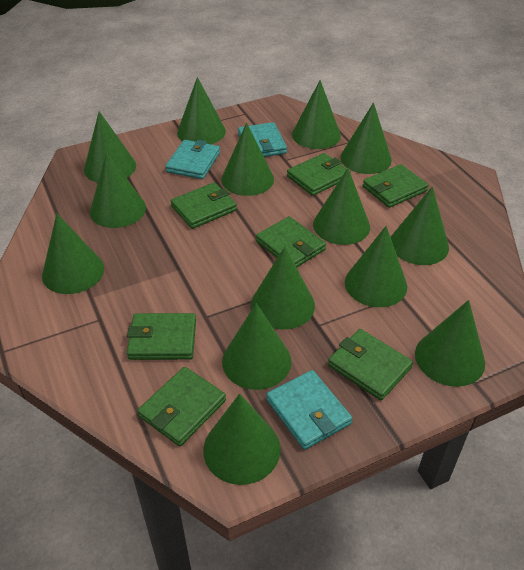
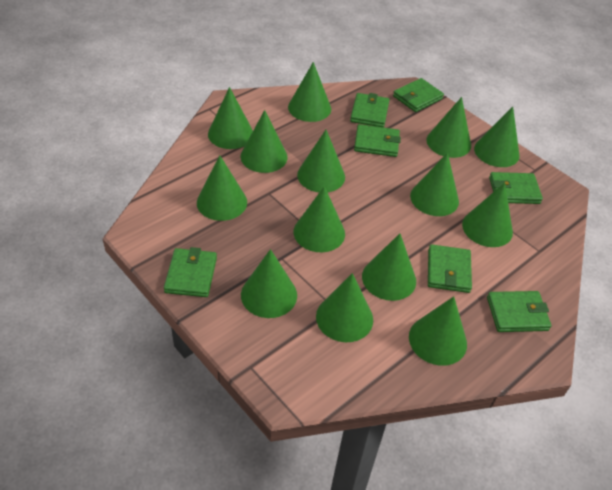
turquoise wallet: [165,140,220,179] [238,122,287,157] [266,370,352,450] = 3 -> none = 0

